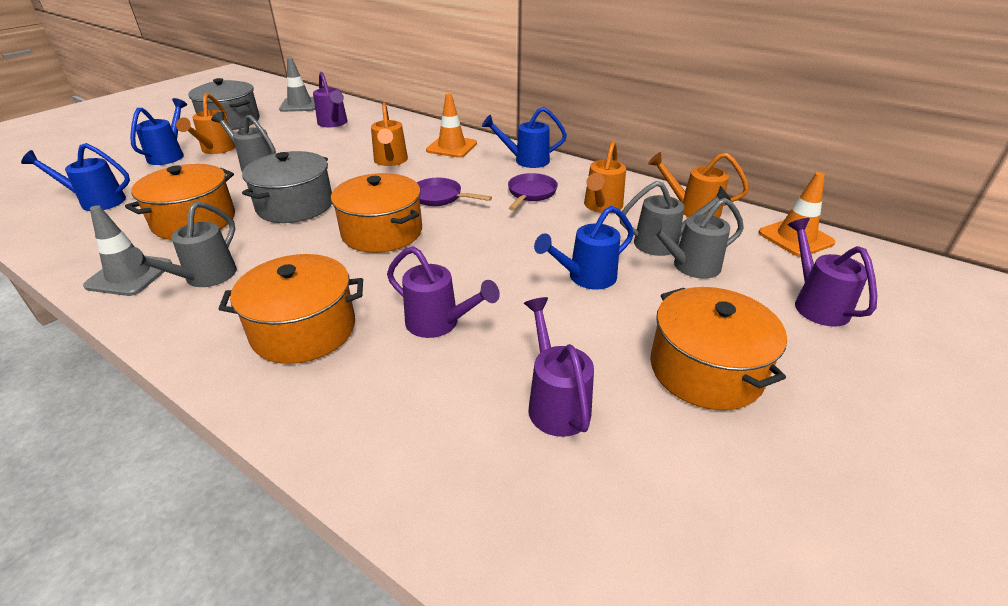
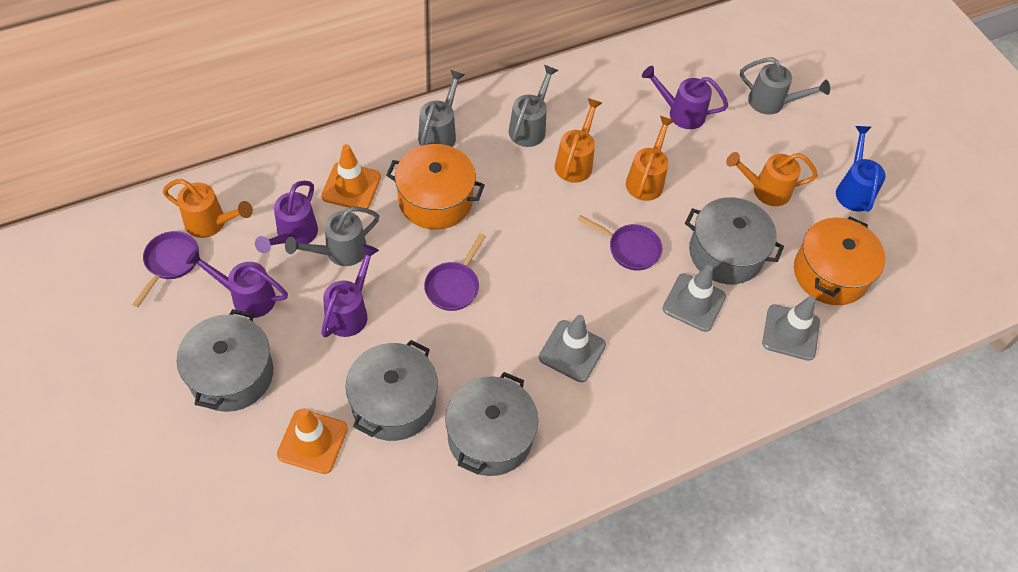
blue watering can: [21,143,130,211] [130,98,187,165] [482,107,567,168] [534,206,634,289] = 4 -> [836,126,885,212] = 1
grey pot: [188,78,260,130] [242,151,332,223] = 2 -> [177,309,273,412] [346,340,438,441] [445,372,538,476] [685,197,784,284] = 4
grey traffic cone: [83,205,172,296] [279,58,315,112] = 2 -> [539,315,606,382] [662,265,726,332] [762,296,820,361] = 3
orange pot: [125,164,235,240] [219,254,363,364] [331,173,422,253] [650,287,787,410] = 4 -> [386,144,485,230] [794,217,885,305] = 2
purple pan: [417,178,492,206] [508,173,558,211] = 2 -> [132,231,199,308] [424,233,486,311] [578,215,662,271] = 3

